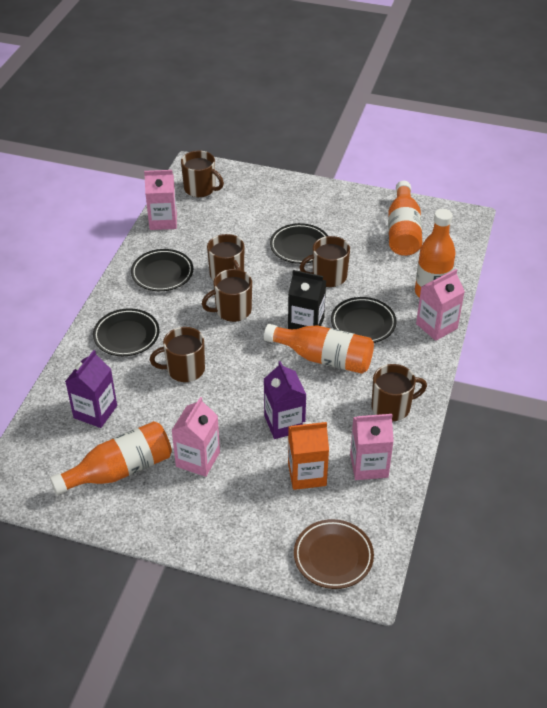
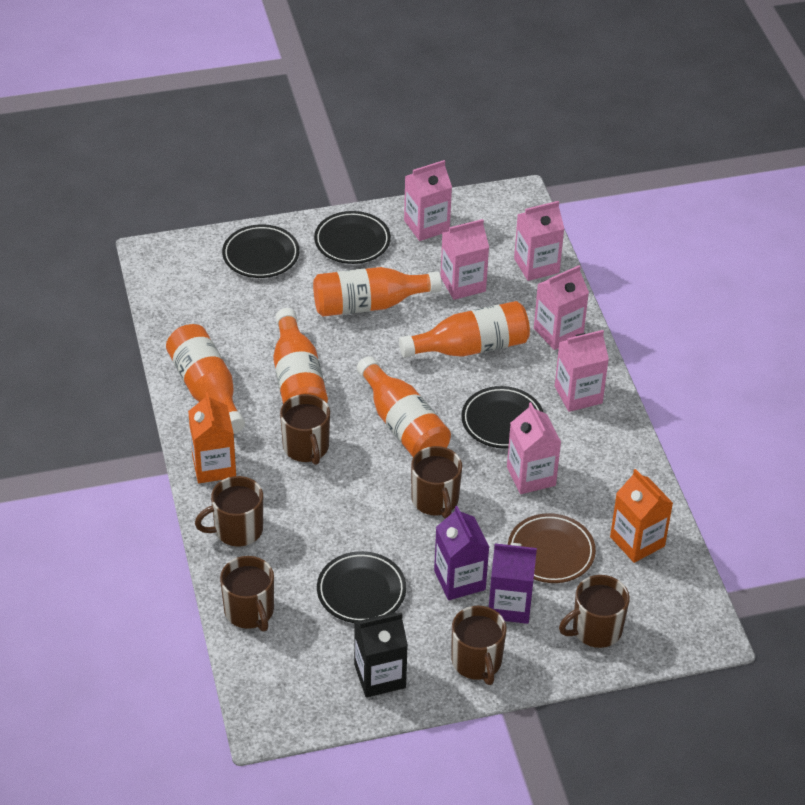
orange bottle: [50,421,172,495] [264,324,374,374] [388,181,422,256] [415,209,456,298] = 4 -> [166,324,245,434] [273,308,328,404] [313,267,442,316] [357,356,451,457] [399,301,530,358] = 5
orange carton: [288,422,329,490] = 1 -> [188,392,236,483] [610,469,673,563] = 2
pink carton: [144,170,177,230] [171,397,220,477] [350,414,394,480] [416,269,465,341] = 4 -> [404,160,452,241] [440,219,489,300] [507,402,561,494] [514,201,564,281] [534,265,589,350] [555,330,609,412] = 6

